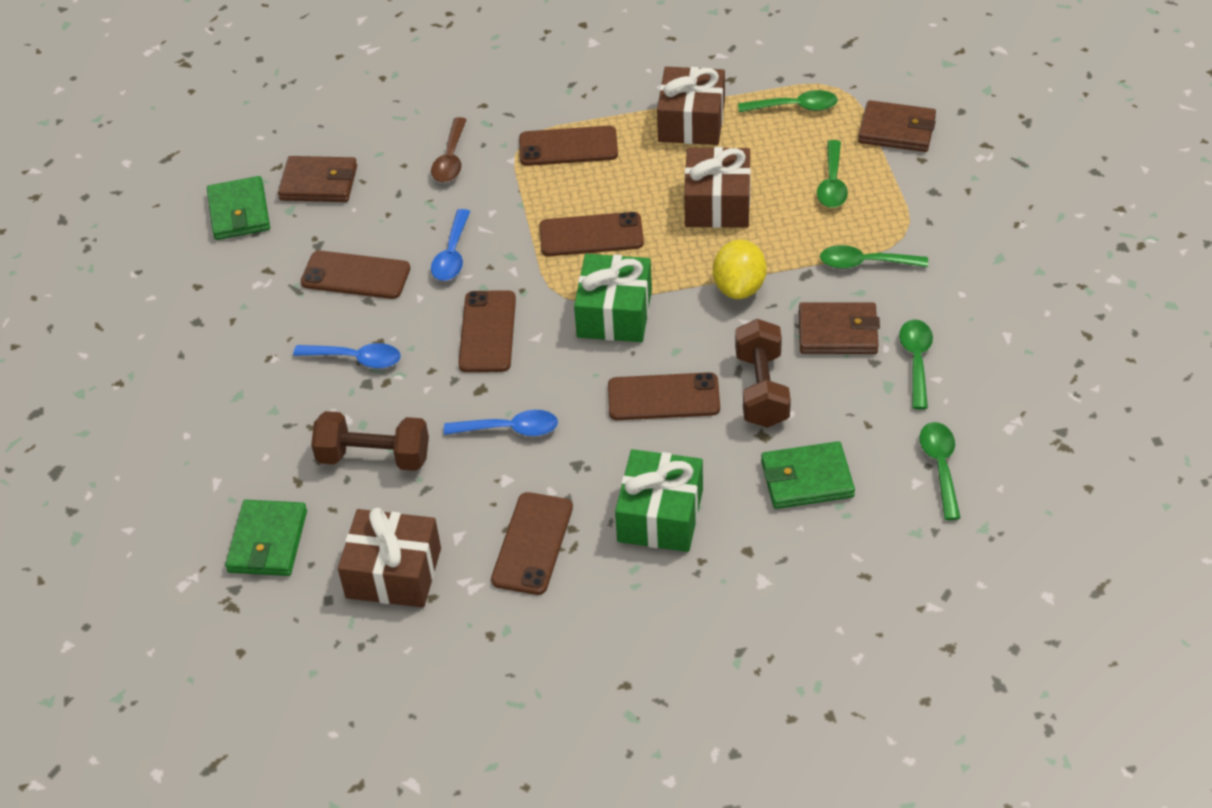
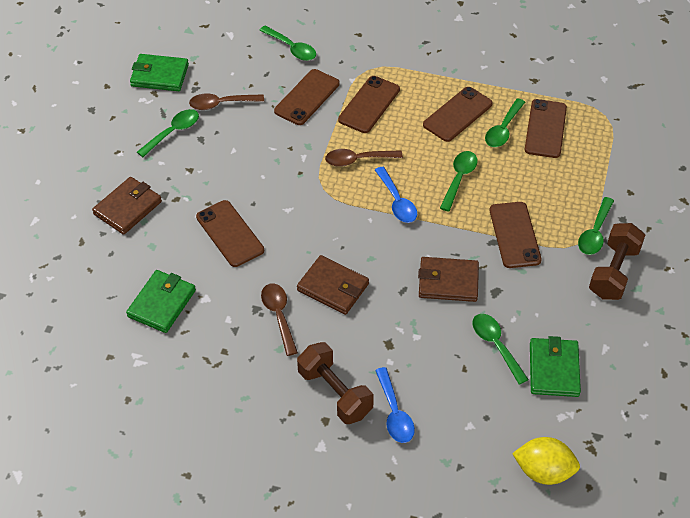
blue spoon: [293,343,401,369] [431,209,470,281] [444,410,558,436] = 3 -> [375,167,417,223] [375,367,415,443] = 2
brown gift: [338,508,441,608] [657,67,725,145] [684,147,751,228] = 3 -> none = 0
brown spoon: [431,117,467,183] = 1 -> [189,93,264,110] [261,283,298,356] [325,149,403,167] = 3
green gift: [574,254,652,342] [615,449,703,552] = 2 -> none = 0
green spoon: [738,90,838,112] [817,140,848,208] [820,245,928,269] [899,320,933,409] [920,422,961,520] = 5 -> [137,109,199,157] [259,26,316,61] [440,151,477,211] [472,314,529,385] [485,98,525,147] [578,197,614,255] = 6

